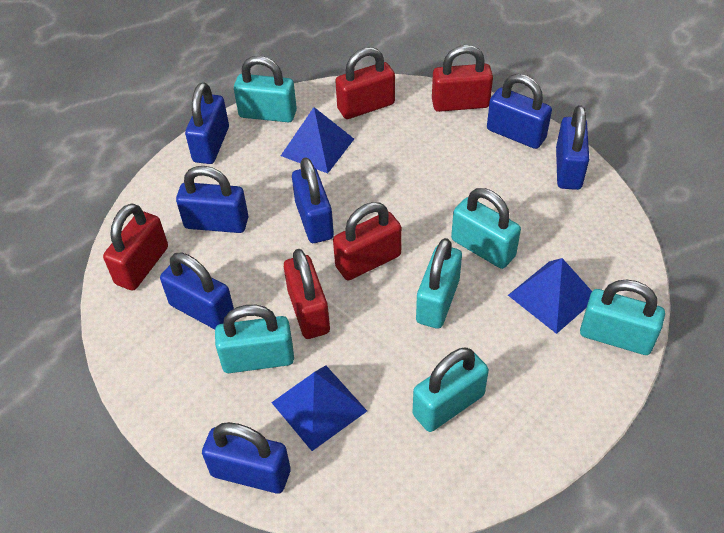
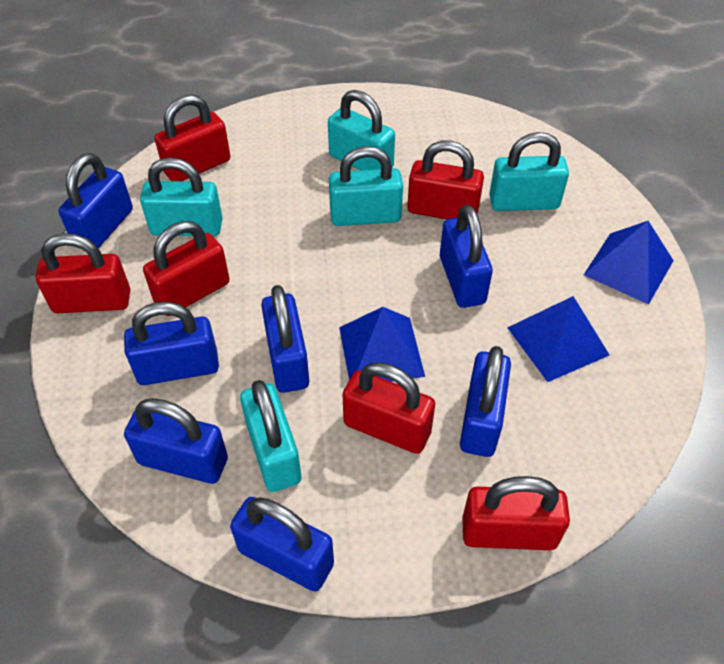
red padlock: [103,203,168,290] [284,249,330,339] [333,202,402,280] [335,47,395,119] [432,45,493,112] = 5 -> [36,233,130,313] [143,221,230,316] [155,94,230,181] [343,362,435,454] [407,140,484,219] [462,476,570,550] = 6
turquoise padlock: [215,305,294,373] [234,56,297,122] [413,347,489,432] [416,238,462,329] [451,188,521,269] [580,279,665,355] = 6 -> [140,157,223,236] [240,380,301,492] [328,90,395,170] [329,146,403,226] [489,132,569,211] = 5

